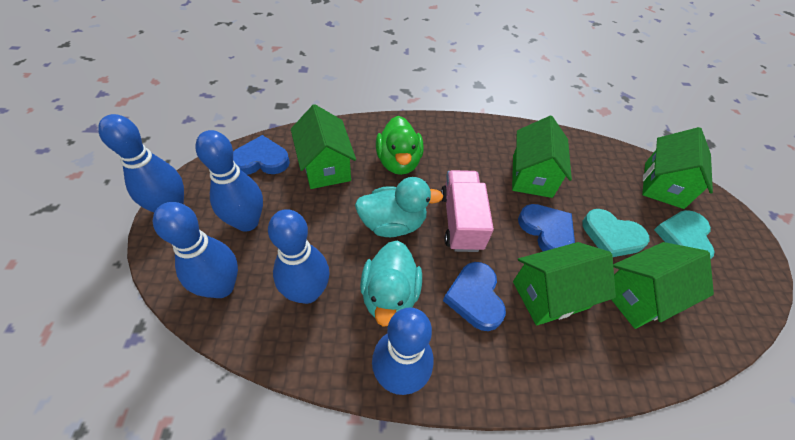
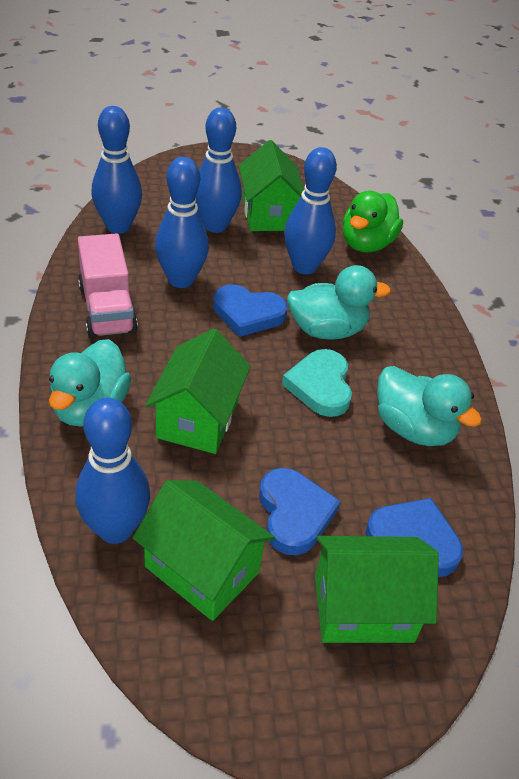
green house: [291,104,356,189] [512,116,572,198] [513,242,616,326] [611,242,714,329] [642,127,713,209] = 5 -> [133,480,275,621] [146,328,251,454] [239,140,304,231] [315,536,439,643] = 4
turquoise duck: [355,177,443,237] [360,240,422,327] = 2 -> [49,339,131,427] [287,265,391,340] [377,366,482,446] = 3
turquoise heart: [582,209,650,257] [654,210,715,259] = 2 -> [282,349,352,417] = 1

